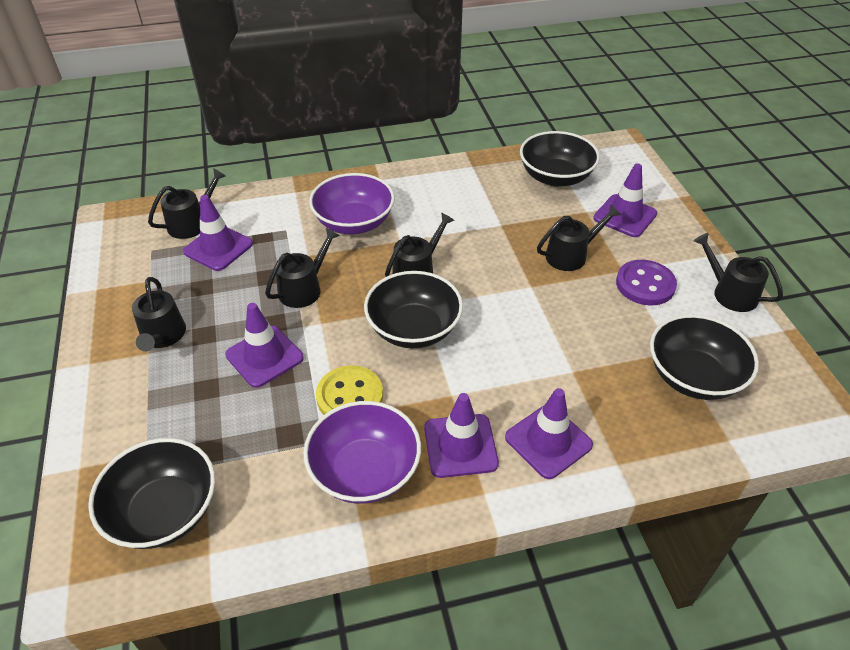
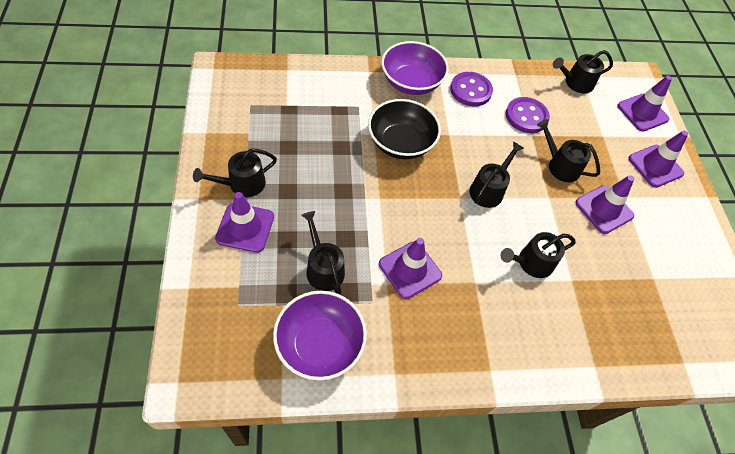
black bowl: [88,438,215,549] [364,271,463,348] [520,131,600,187] [650,314,759,400] = 4 -> [368,99,441,159] = 1
purple button: [616,260,677,306] = 1 -> [450,72,493,106] [506,97,550,133] = 2
yellow button: [316,365,383,415] = 1 -> none = 0

